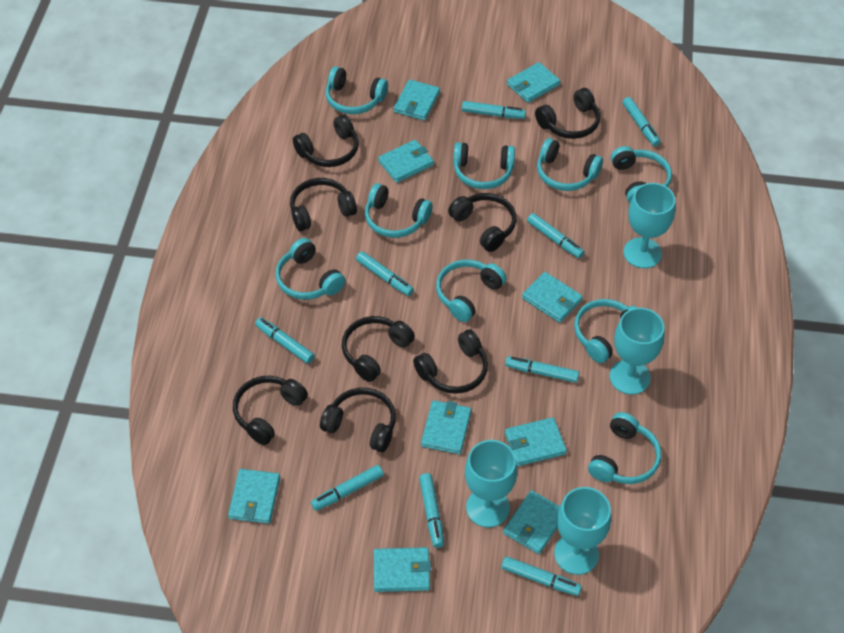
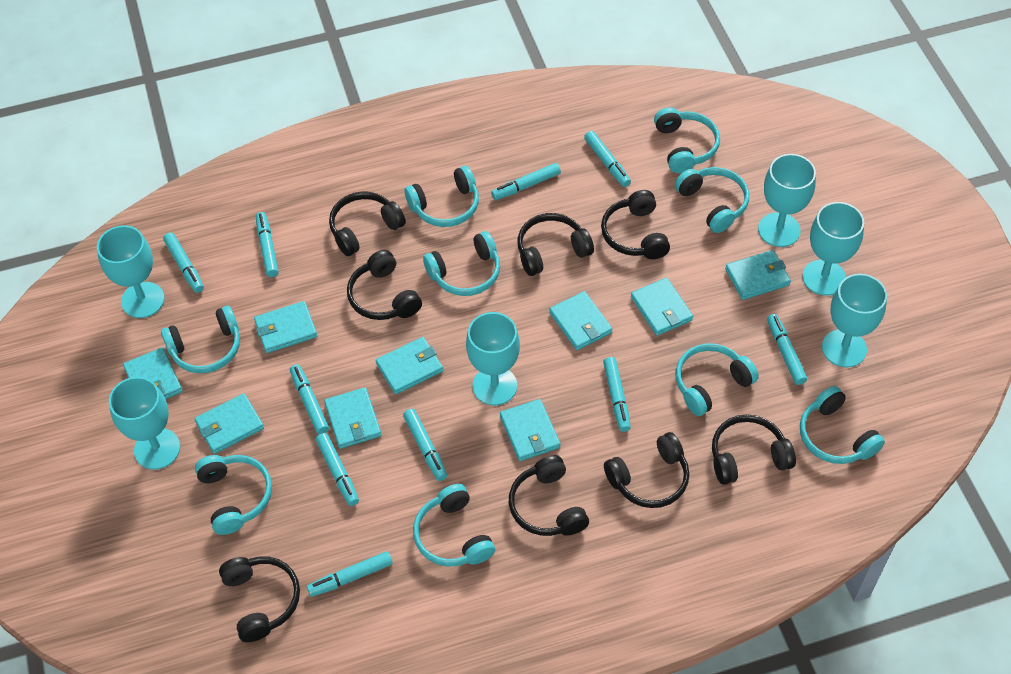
turquoise goblet: [465,440,517,528] [554,487,611,575] [610,308,664,395] [624,183,675,268] = 4 -> [97,225,165,318] [109,377,180,470] [466,312,520,405] [758,154,816,247] [802,202,864,295] [822,274,887,367] = 6
turquoise marker: [255,317,315,364] [311,465,384,511] [356,251,414,296] [419,473,444,548] [462,101,526,119] [501,556,582,596] [505,356,579,383] [527,213,584,258] [623,97,661,146] = 9 -> [163,233,204,293] [256,212,279,277] [290,364,329,434] [307,551,393,597] [316,433,359,506] [403,409,447,481] [491,163,561,200] [584,131,631,187] [603,357,631,432] [767,314,807,385] = 10

